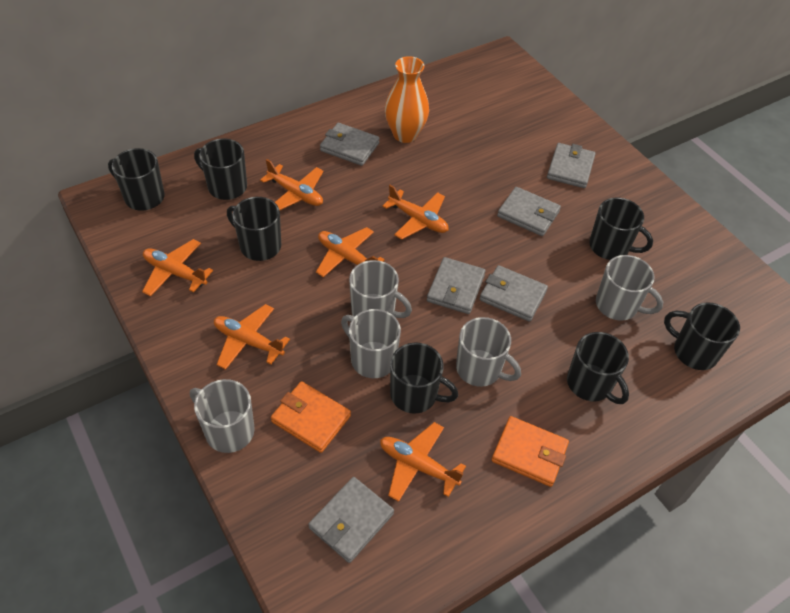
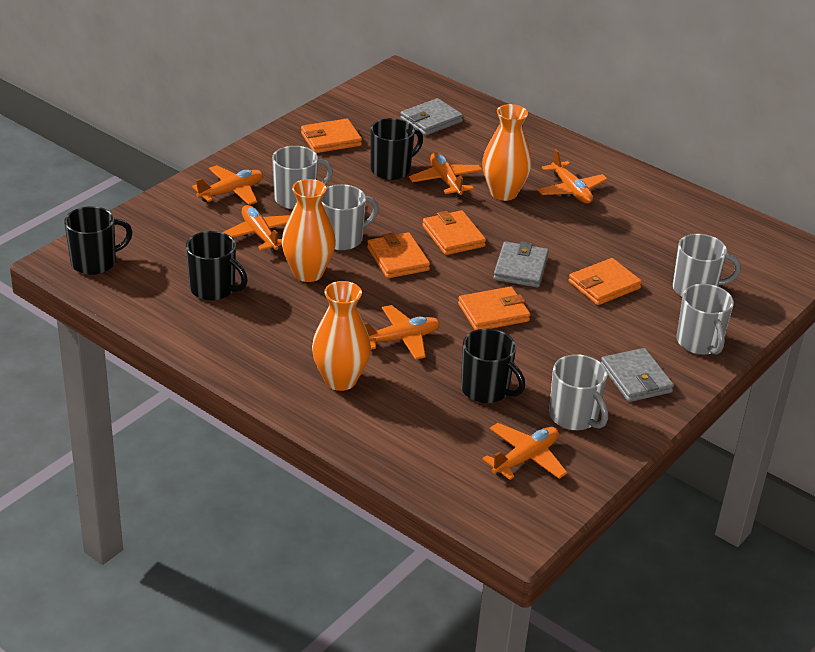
black mug: [108,148,165,211] [194,139,247,200] [227,197,281,261] [390,342,458,414] [567,332,629,404] [589,198,653,260] [664,303,740,370] = 7 -> [64,206,133,275] [186,231,248,301] [370,118,423,180] [461,329,525,403] = 4
grey wallet: [308,477,394,563] [320,123,380,166] [427,257,486,314] [480,265,548,322] [497,187,561,236] [547,143,596,188] = 6 -> [400,98,463,136] [493,241,549,288] [601,348,674,402] = 3
orange vase: [385,56,429,143] = 1 -> [282,179,336,282] [312,281,371,391] [482,104,532,201] = 3
orange wallet: [271,381,351,453] [492,416,569,487] = 2 -> [301,119,362,153] [367,232,430,278] [422,210,486,255] [458,287,530,330] [568,258,642,305] = 5

